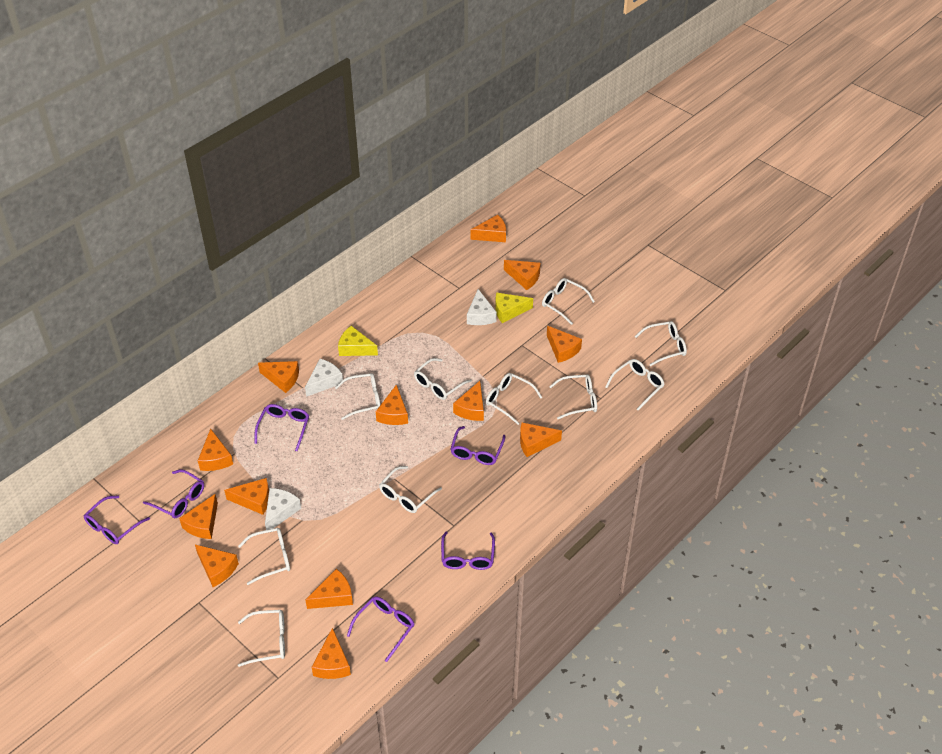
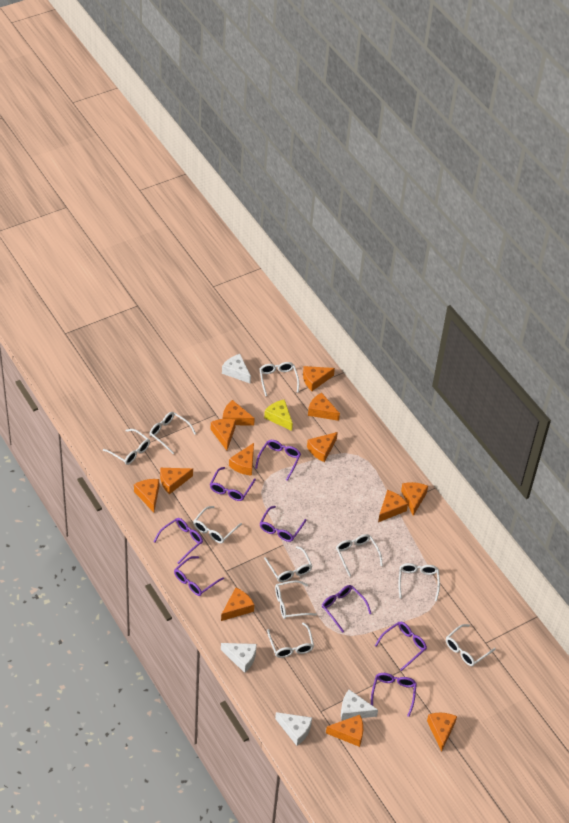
purple glasses: [84,495,150,544] [143,469,204,518] [254,404,309,451] [347,596,414,662] [441,532,495,570] [451,426,505,465] = 6 -> [154,518,203,564] [174,556,224,596] [210,467,256,501] [255,440,301,481] [260,506,306,542] [322,585,372,633] [371,673,417,717] [375,622,427,671] = 8
white cheese: [265,488,301,530] [305,359,343,397] [467,289,497,325] = 3 -> [221,643,257,673] [222,354,251,383] [275,712,312,746] [341,690,378,720] = 4
yellow cheese: [338,326,378,356] [495,293,533,323] = 2 -> [264,399,293,431] = 1

